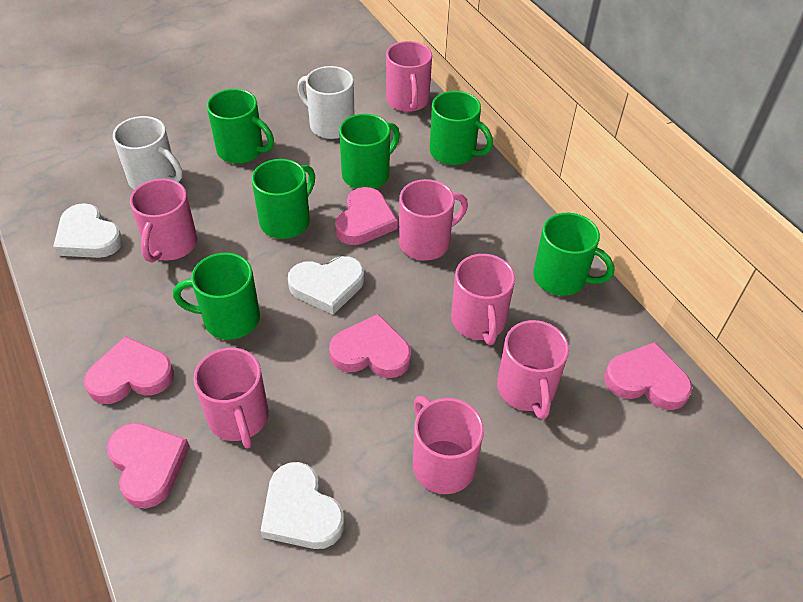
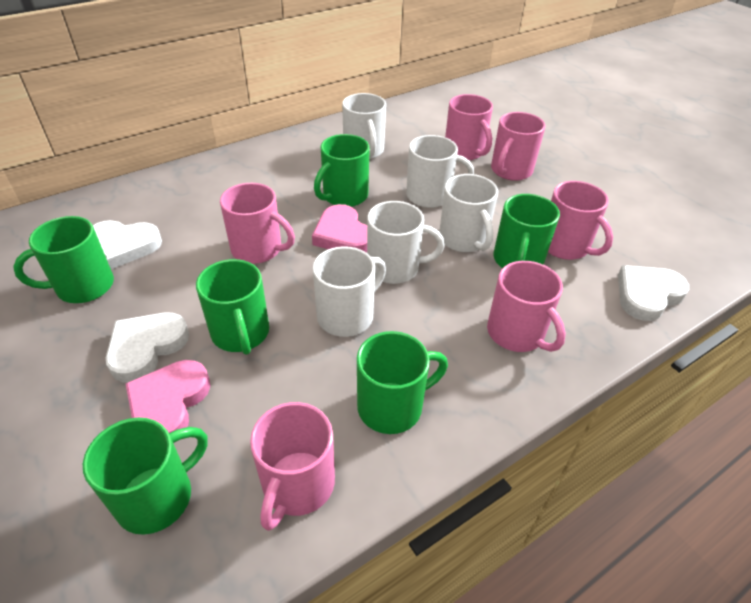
pink heart: [84,336,174,404] [107,423,190,509] [329,314,411,378] [335,187,398,245] [604,342,692,410] = 5 -> [126,360,211,433] [312,204,367,253] = 2
pink mug: [130,179,197,263] [193,348,269,449] [386,41,432,112] [399,179,468,260] [413,396,484,494] [451,254,515,345] [497,320,569,420] = 7 -> [220,183,295,264] [250,402,335,531] [445,94,493,160] [487,261,566,352] [491,112,546,181] [548,181,613,260] = 6
white mug: [113,116,183,190] [297,66,354,139] = 2 -> [313,246,386,337] [342,93,386,159] [367,201,445,284] [406,135,474,208] [439,174,498,252] = 5

